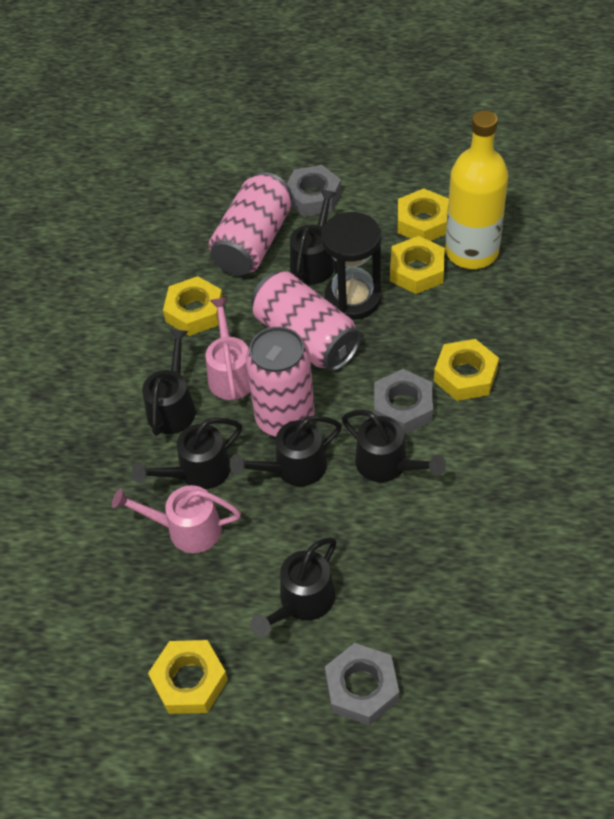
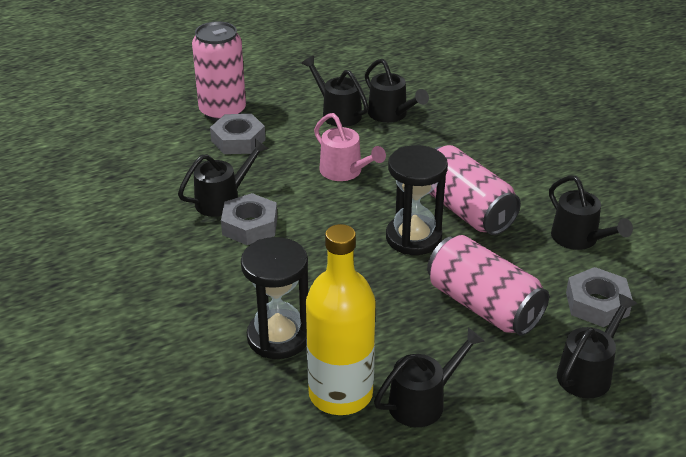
black hourglass: [321,212,381,320] = 1 -> [241,237,308,359] [386,145,448,255] = 2
pink watering can: [112,485,241,553] [206,297,251,400] = 2 -> [314,113,386,181] = 1
yellow nut: [148,640,228,714] [163,276,223,336] [390,236,445,294] [398,188,449,241] [434,339,499,401] = 5 -> none = 0

